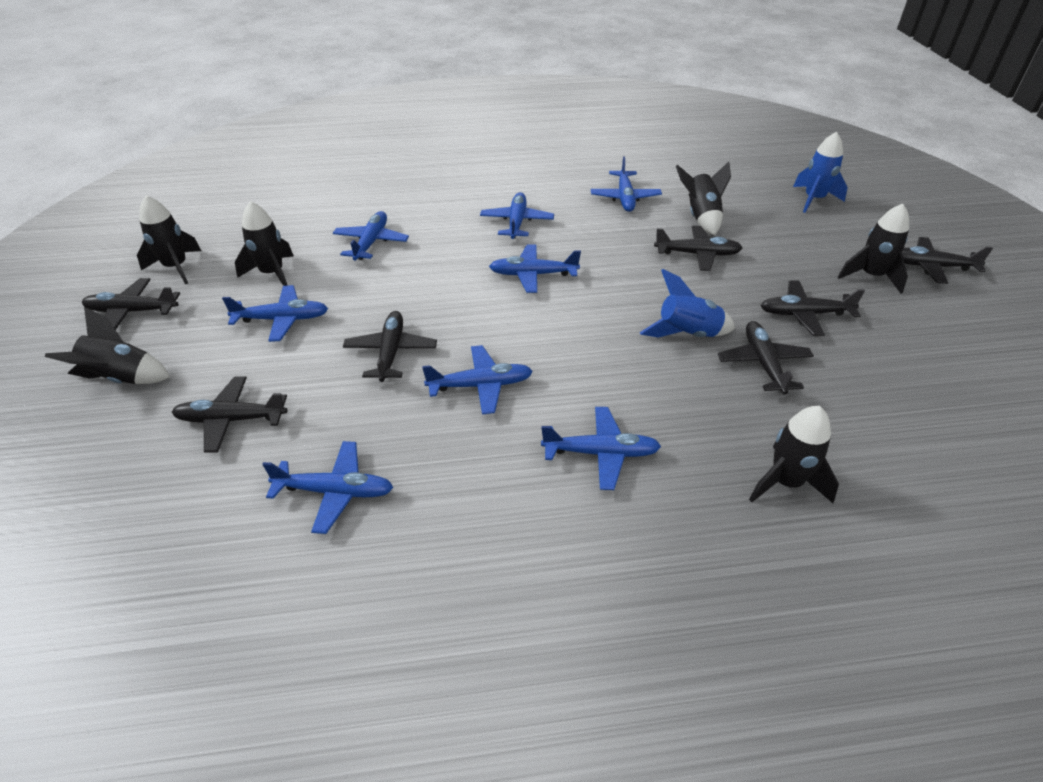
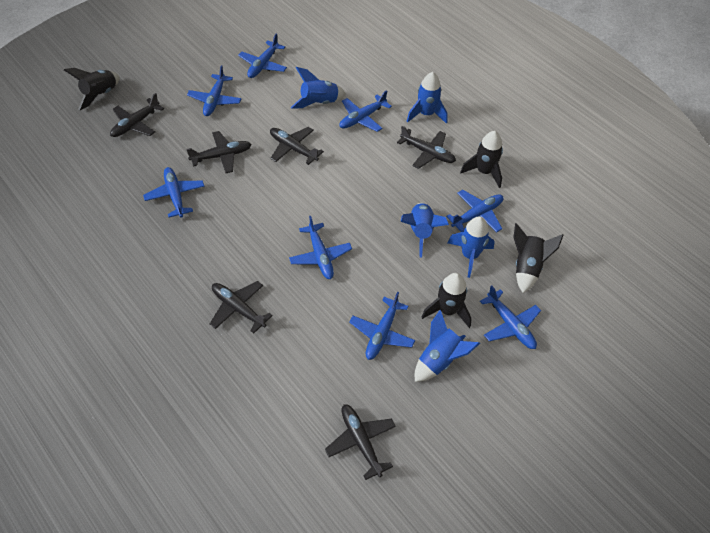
black plane: [82,278,180,330] [172,376,288,453] [343,311,437,382] [654,226,742,271] [718,321,814,395] [760,281,865,336] [902,237,993,284] = 7 -> [110,93,164,137] [186,131,252,173] [210,281,273,333] [270,127,324,165] [325,404,396,480] [397,126,456,169] = 6
black rocket: [45,307,170,384] [137,195,201,284] [235,201,294,286] [676,162,731,235] [749,406,839,503] [838,204,909,294] = 6 -> [64,68,119,110] [422,273,472,328] [460,131,503,188] [513,223,563,293] = 4
blue rocket: [640,269,735,338] [793,132,848,213] = 2 -> [291,67,346,109] [400,203,449,258] [407,72,448,124] [415,310,480,382] [448,216,495,278] = 5

